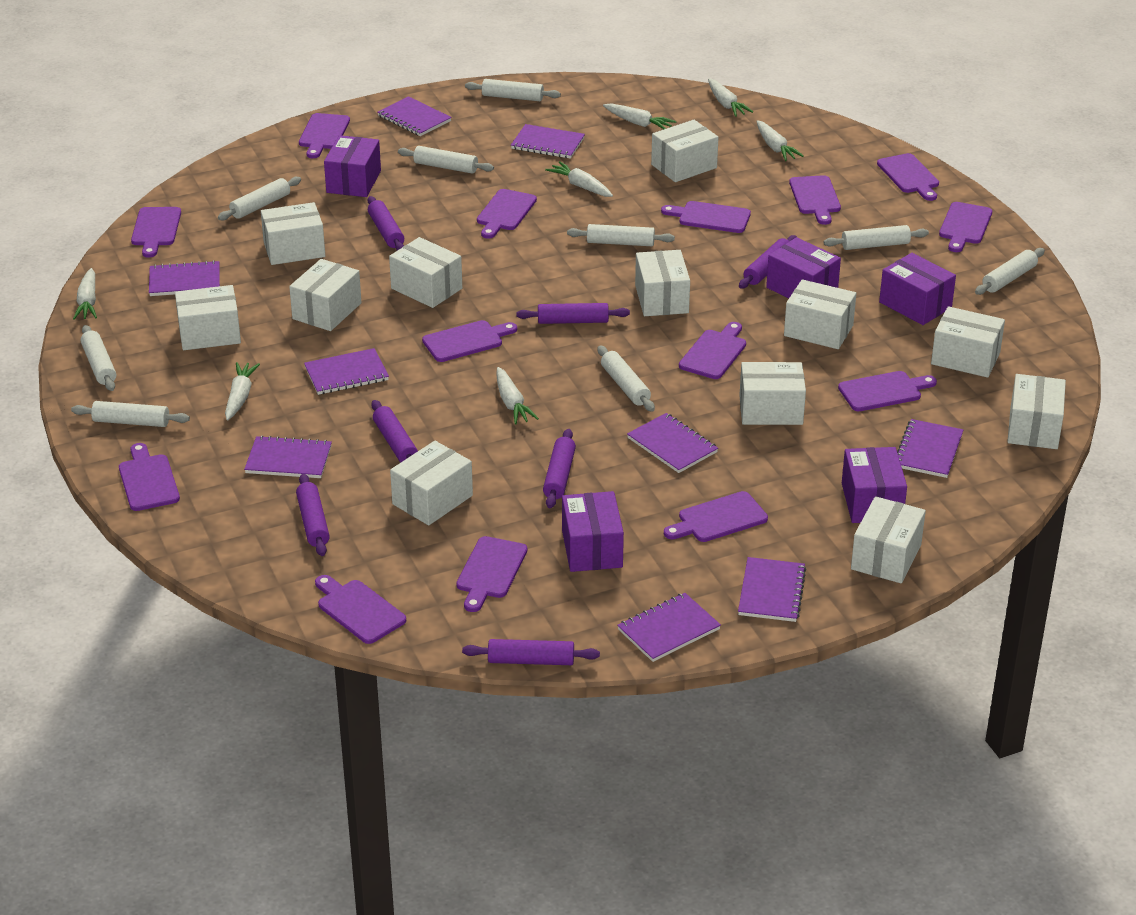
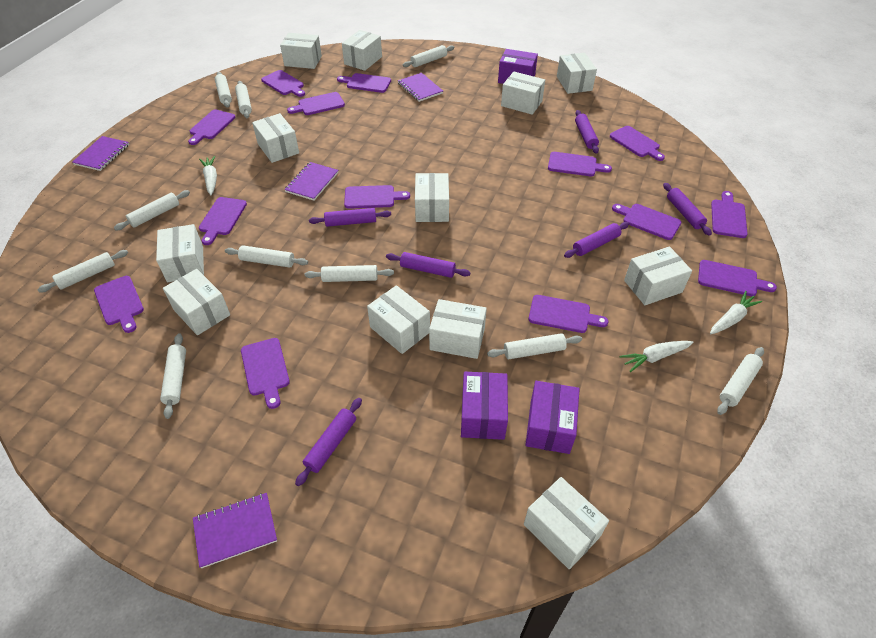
purple box: [324,135,381,197] [562,491,624,572] [766,237,841,298] [842,447,907,523] [879,253,956,325] = 5 -> [461,372,508,440] [498,49,538,84] [525,381,580,454] = 3
purple notebook: [149,260,220,296] [244,435,332,478] [304,348,389,395] [378,96,452,136] [511,124,585,159] [617,593,721,662] [627,413,718,473] [738,557,806,622] [897,419,963,478] = 9 -> [72,136,129,171] [193,493,277,568] [284,162,338,200] [398,73,443,102] = 4
purple rolling pin: [296,474,330,556] [368,196,404,251] [371,400,418,462] [462,639,600,665] [516,303,630,324] [543,429,576,508] [739,235,797,289] = 7 -> [295,398,362,486] [309,208,391,227] [386,252,471,278] [564,222,629,258] [575,110,599,154] [663,183,712,236] = 6
white carrot: [73,268,97,320] [225,362,260,420] [496,367,539,424] [545,161,613,197] [603,104,676,129] [708,78,753,117] [756,120,804,161] = 7 -> [199,156,217,195] [620,341,694,372] [710,291,762,334] = 3
white rolling pin: [71,401,190,427] [81,325,116,391] [218,177,301,220] [398,146,494,174] [465,79,561,101] [567,224,675,246] [598,345,655,412] [824,225,929,250] [975,248,1045,295] = 9 -> [37,250,128,293] [114,190,190,230] [160,333,186,419] [215,72,232,108] [225,246,308,268] [235,81,252,118] [305,265,394,282] [403,45,454,67] [487,333,582,359] [717,347,764,415] = 10

